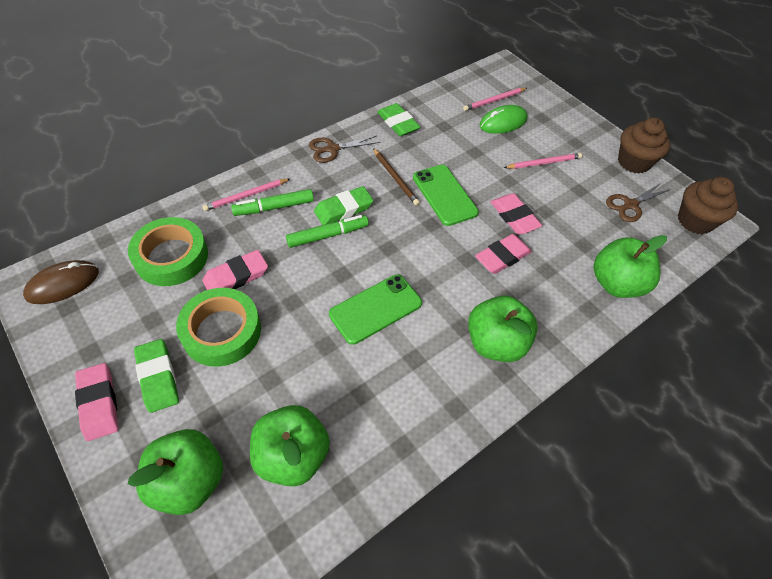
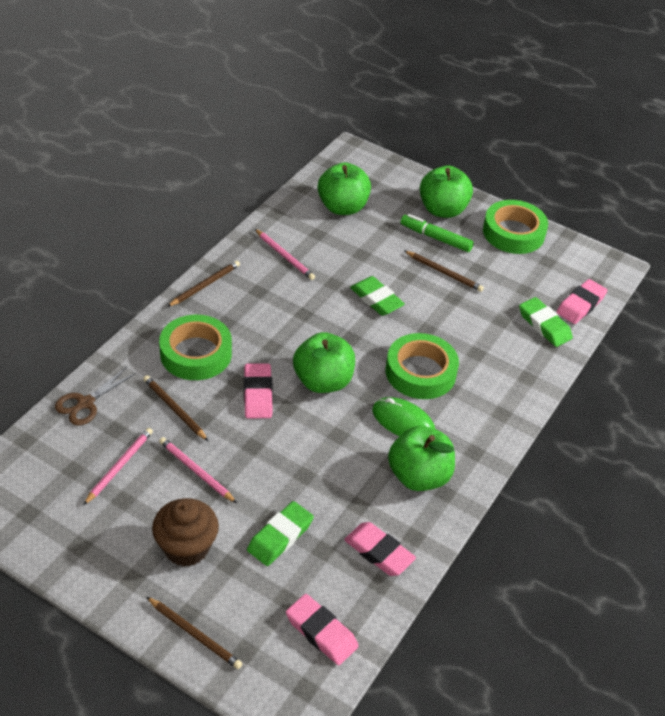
brown cupcake: [618,117,670,174] [678,177,738,234] = 2 -> [152,498,219,567] = 1
brown mouse: [23,260,99,304] = 1 -> none = 0
brown pencil: [373,148,420,205] = 1 -> [143,375,208,441] [147,597,243,669] [167,261,240,307] [405,251,484,292] = 4
brown scissors: [309,136,381,163] [606,182,671,222] = 2 -> [55,367,136,426] = 1
green marker: [231,189,314,216] [286,215,369,248] = 2 -> [401,214,474,252] = 1
green phone: [329,274,422,345] [413,165,479,226] = 2 -> none = 0
green tape: [128,217,208,286] [176,288,261,367] = 2 -> [159,315,232,380] [386,333,459,399] [483,200,548,254] = 3

